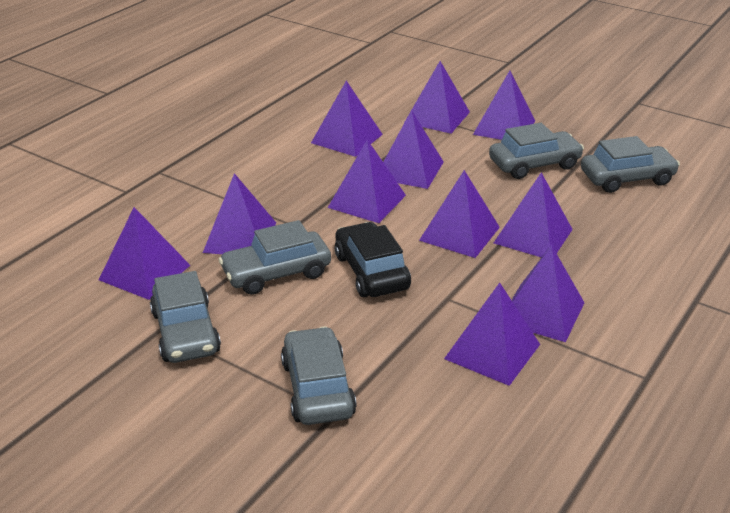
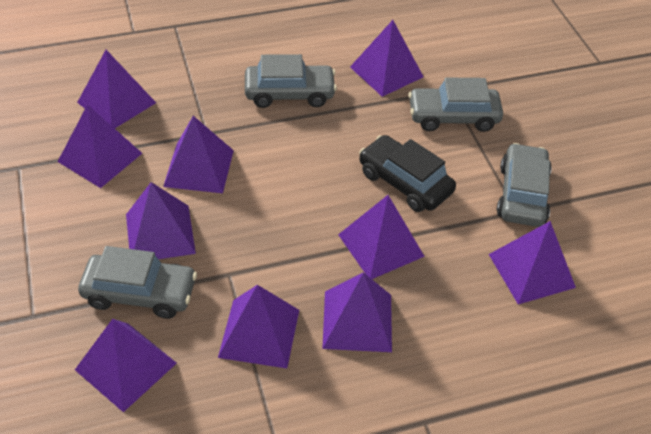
grey car: [150,271,221,363] [219,220,331,295] [281,327,357,425] [489,123,584,179] [581,136,680,193] = 5 -> [78,246,197,319] [245,54,337,108] [408,78,503,132] [497,143,552,227] = 4
purple pyramid: [99,207,191,300] [203,173,276,254] [311,81,383,157] [328,140,406,223] [383,110,444,189] [404,61,470,134] [419,170,500,258] [444,283,540,386] [473,71,535,140] [494,172,573,258] [512,245,585,342] = 11 -> [58,104,142,188] [75,319,177,412] [77,50,156,128] [126,182,196,259] [163,116,234,193] [218,285,299,368] [322,272,392,352] [338,195,425,279] [350,20,424,97] [489,221,576,304] = 10

